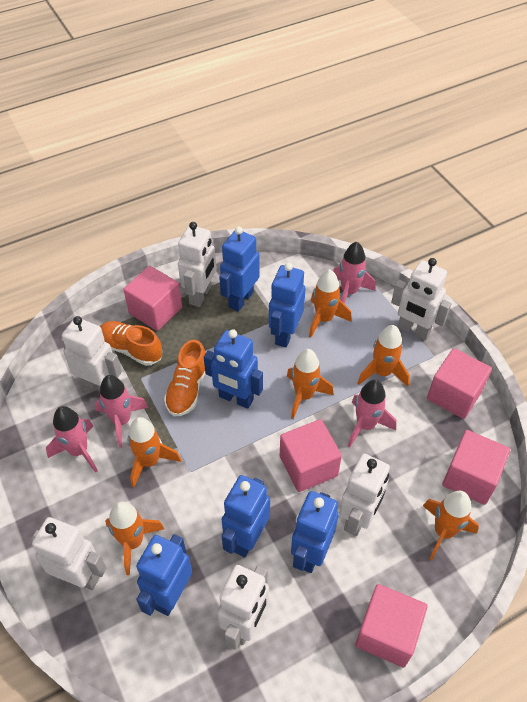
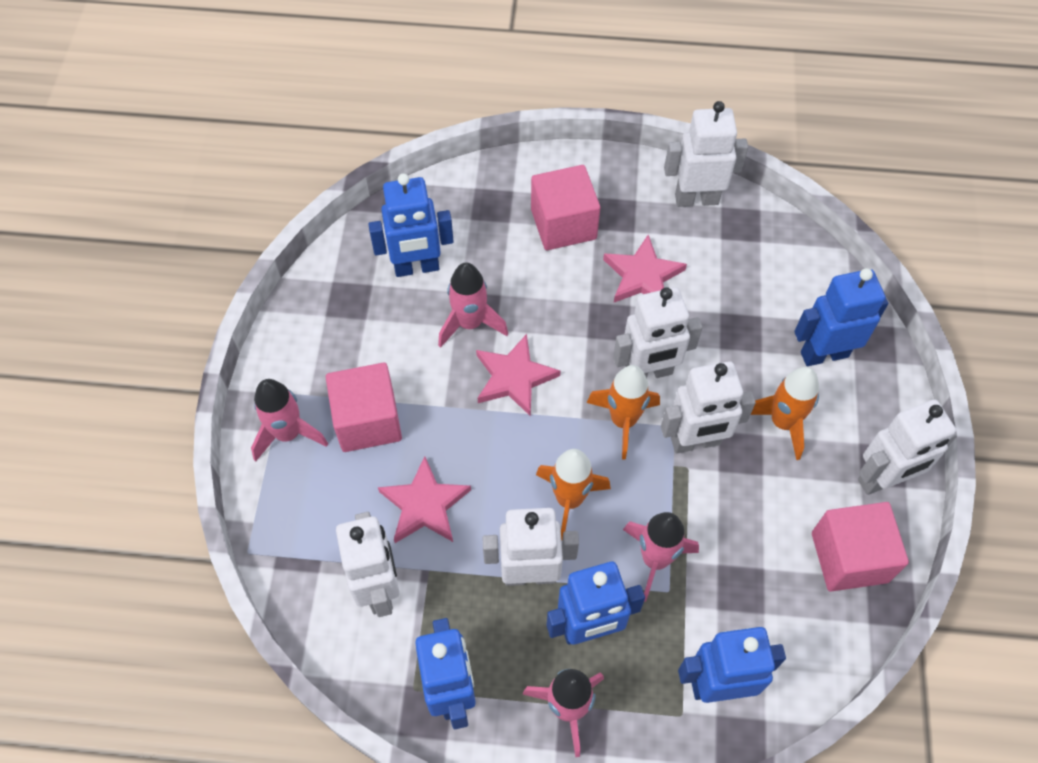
blue robot: [136,534,192,616] [204,329,263,409] [219,226,260,312] [222,475,270,558] [269,263,305,348] [291,491,339,573] = 6 -> [368,173,454,277] [416,618,476,729] [547,562,645,644] [678,627,786,703] [794,268,888,366] = 5
orange rocket: [105,502,164,575] [128,417,181,488] [287,349,334,419] [309,269,352,338] [358,325,410,387] [423,491,479,560] = 6 -> [536,449,611,541] [587,365,660,460] [751,367,819,460] = 3
orange shoe: [100,321,162,366] [164,340,206,416] = 2 -> none = 0
pink cube: [123,266,182,331] [280,419,342,492] [355,584,427,668] [427,348,492,419] [442,430,510,505] = 5 -> [326,363,402,452] [531,165,600,250] [812,502,909,592] = 3
pink star: none = 0 -> [378,456,471,543] [476,334,561,417] [603,235,687,302] = 3

